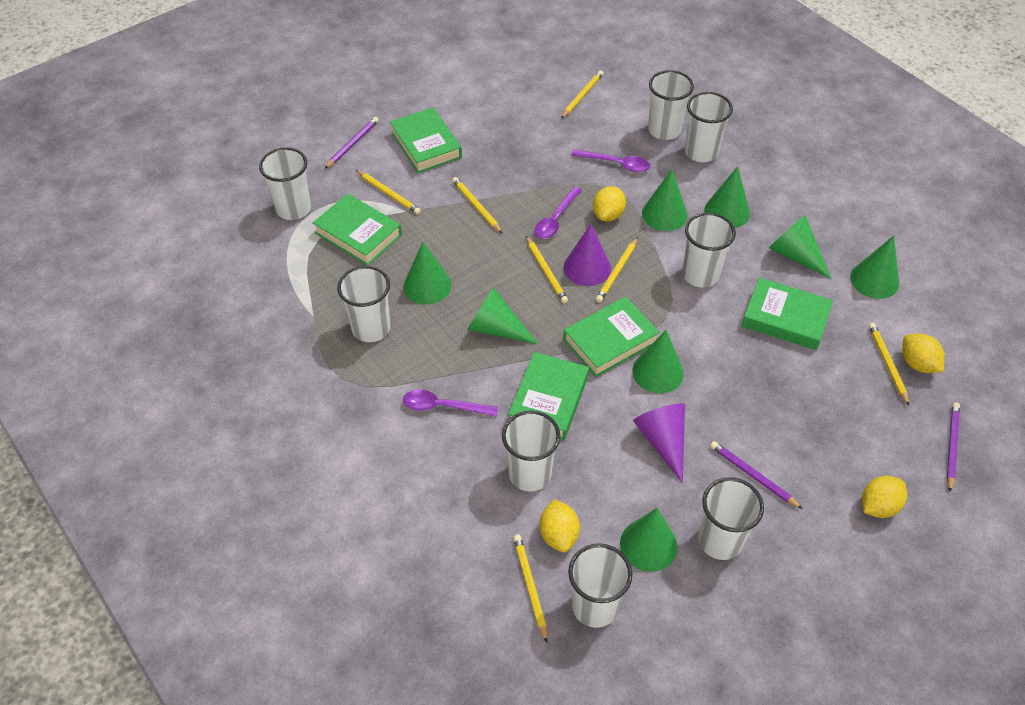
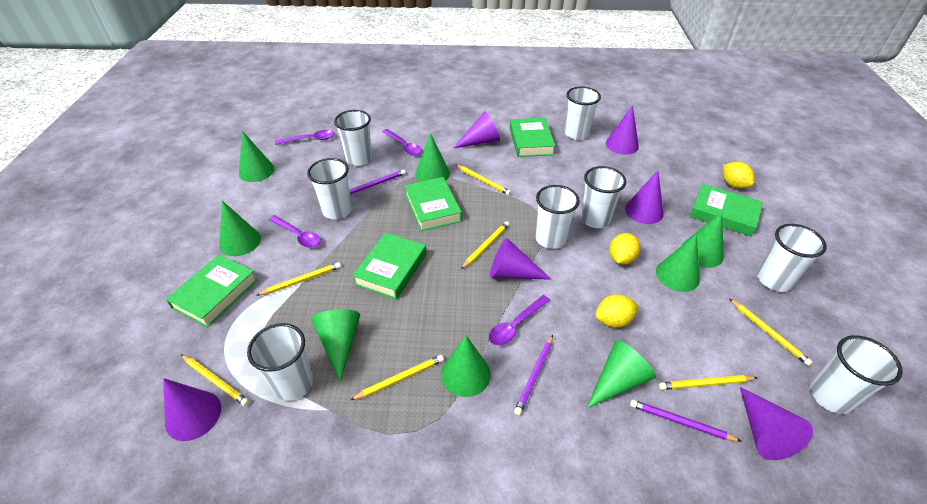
purple cone: [564,223,611,286] [633,403,685,483] = 2 -> [163,378,221,441] [453,111,500,148] [490,238,552,280] [606,105,639,155] [625,170,664,224] [740,387,813,460] = 6
purple spoon: [403,389,498,417] [534,186,582,239] [572,149,650,172] = 3 -> [268,215,321,248] [275,130,335,145] [382,129,422,156] [489,295,550,346] = 4
yellow lemon: [539,499,580,552] [593,186,626,221] [862,476,907,518] [902,334,945,373] = 4 -> [595,294,639,328] [609,233,640,265] [723,162,754,189] = 3

